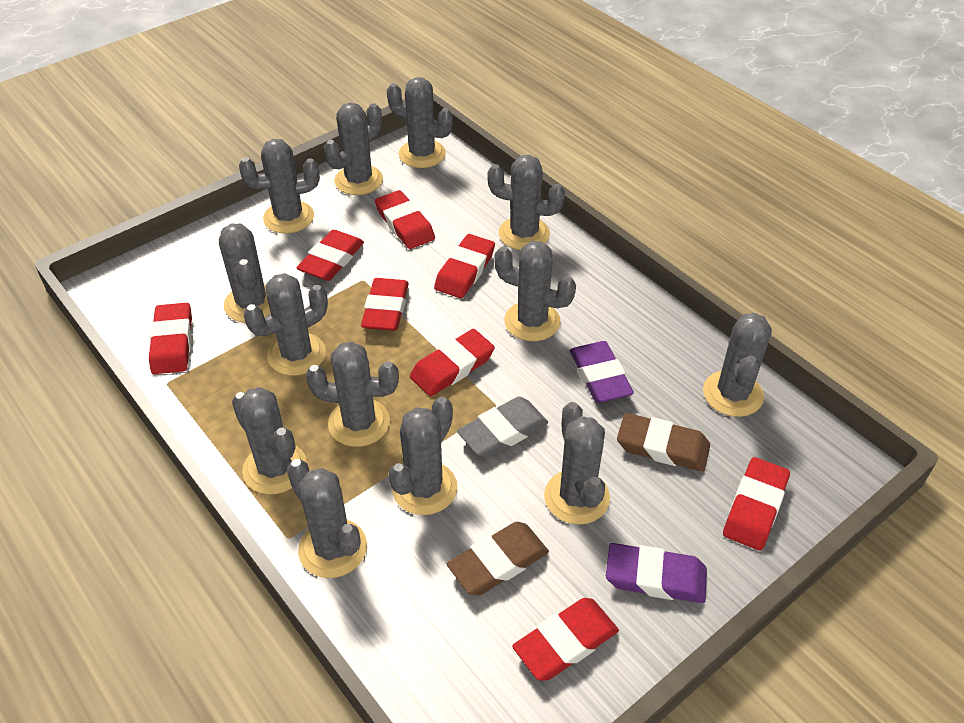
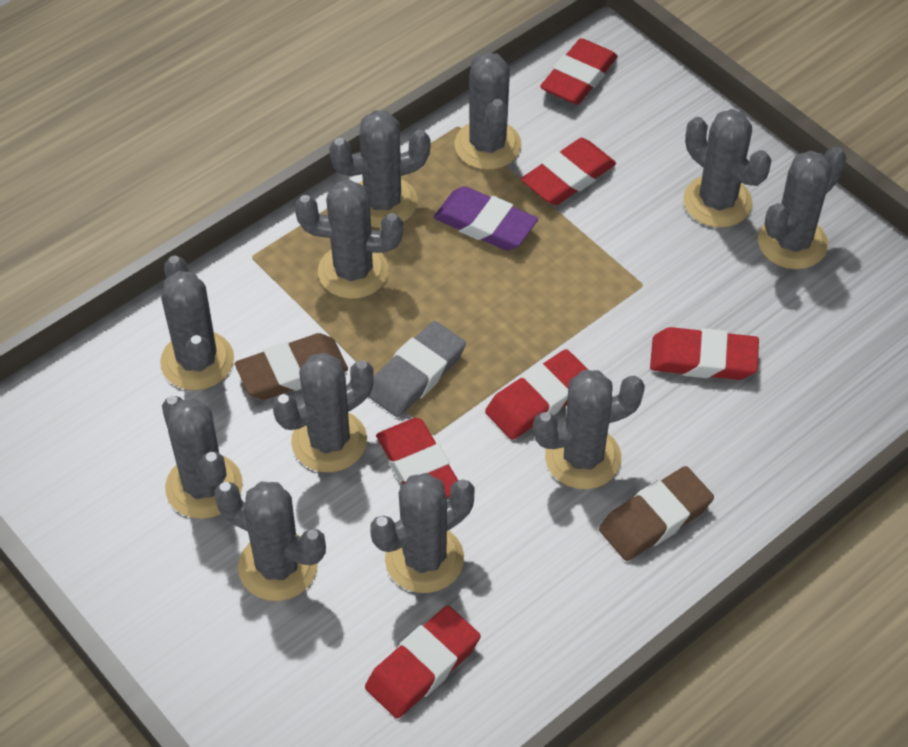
grey cactus: [219,223,271,323] [232,387,307,494] [239,139,320,234] [244,273,328,376] [287,459,367,578] [306,341,399,447] [324,103,383,195] [387,77,453,168] [388,397,458,515] [488,155,565,250] [494,241,576,341] [544,402,610,525] [703,313,772,417] = 13 -> [160,255,234,390] [162,396,243,519] [214,482,326,601] [273,352,374,472] [295,180,403,299] [329,110,431,228] [370,473,474,593] [454,52,522,170] [533,370,645,489] [683,109,772,227] [758,147,847,269] = 11
purple eraser: [570,341,634,403] [606,543,707,603] = 2 -> [434,186,538,251] = 1
red eraser: [149,303,192,374] [296,230,364,281] [361,278,409,331] [375,190,435,249] [410,329,495,396] [434,234,495,298] [512,598,619,681] [723,457,790,551] = 8 -> [365,606,480,719] [376,418,458,498] [485,349,588,440] [521,138,616,205] [540,38,618,105] [650,327,759,380] = 6

